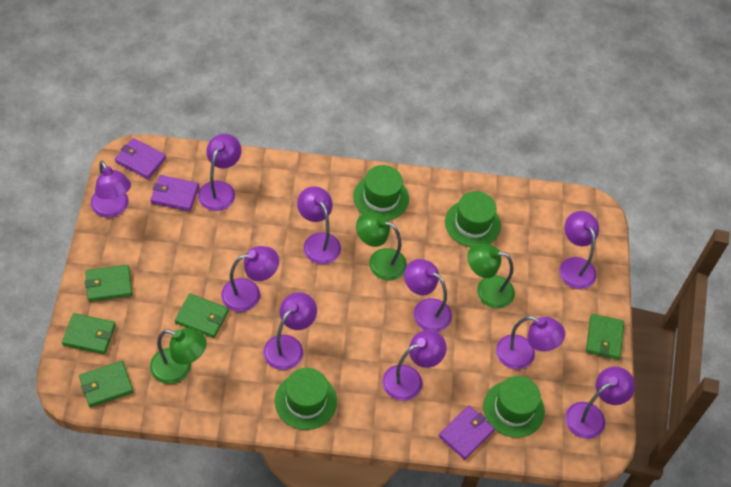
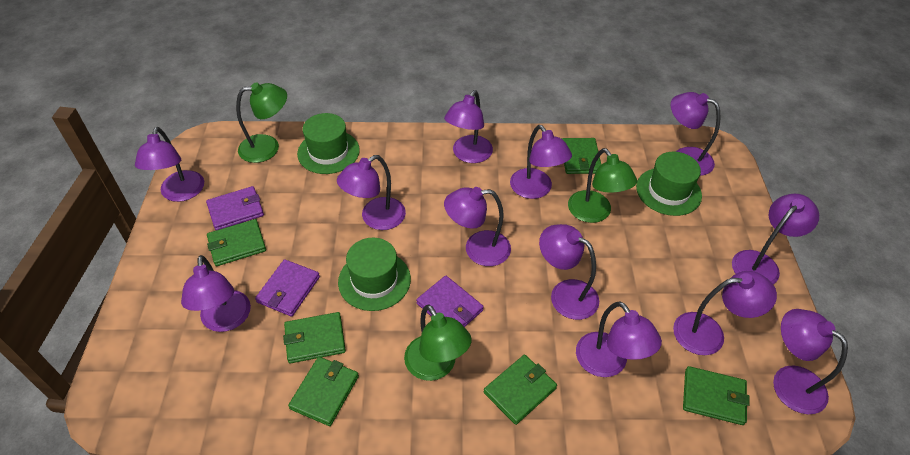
green hat: [275,368,337,430] [353,165,409,220] [445,191,501,247] [483,376,545,438] = 4 -> [297,113,360,174] [338,238,411,311] [636,152,702,216] = 3
green wallet: [62,313,116,354] [79,361,134,407] [85,265,132,302] [175,293,229,338] [586,314,624,360] = 5 -> [207,219,266,266] [283,312,346,363] [288,357,359,426] [484,355,557,425] [561,138,601,174] [683,366,749,425] = 6
purple lamp: [91,161,131,218] [198,134,242,211] [221,246,279,312] [263,292,317,370] [297,186,341,264] [382,330,446,401] [404,259,452,332] [496,316,565,370] [559,211,599,289] [565,366,635,439] = 10 -> [135,127,204,202] [181,255,251,332] [337,155,406,230] [444,90,493,163] [444,187,511,266] [510,125,572,199] [539,224,599,320] [576,301,662,377] [671,92,721,176] [673,271,777,355] [732,194,819,284] [773,309,848,414] = 12

